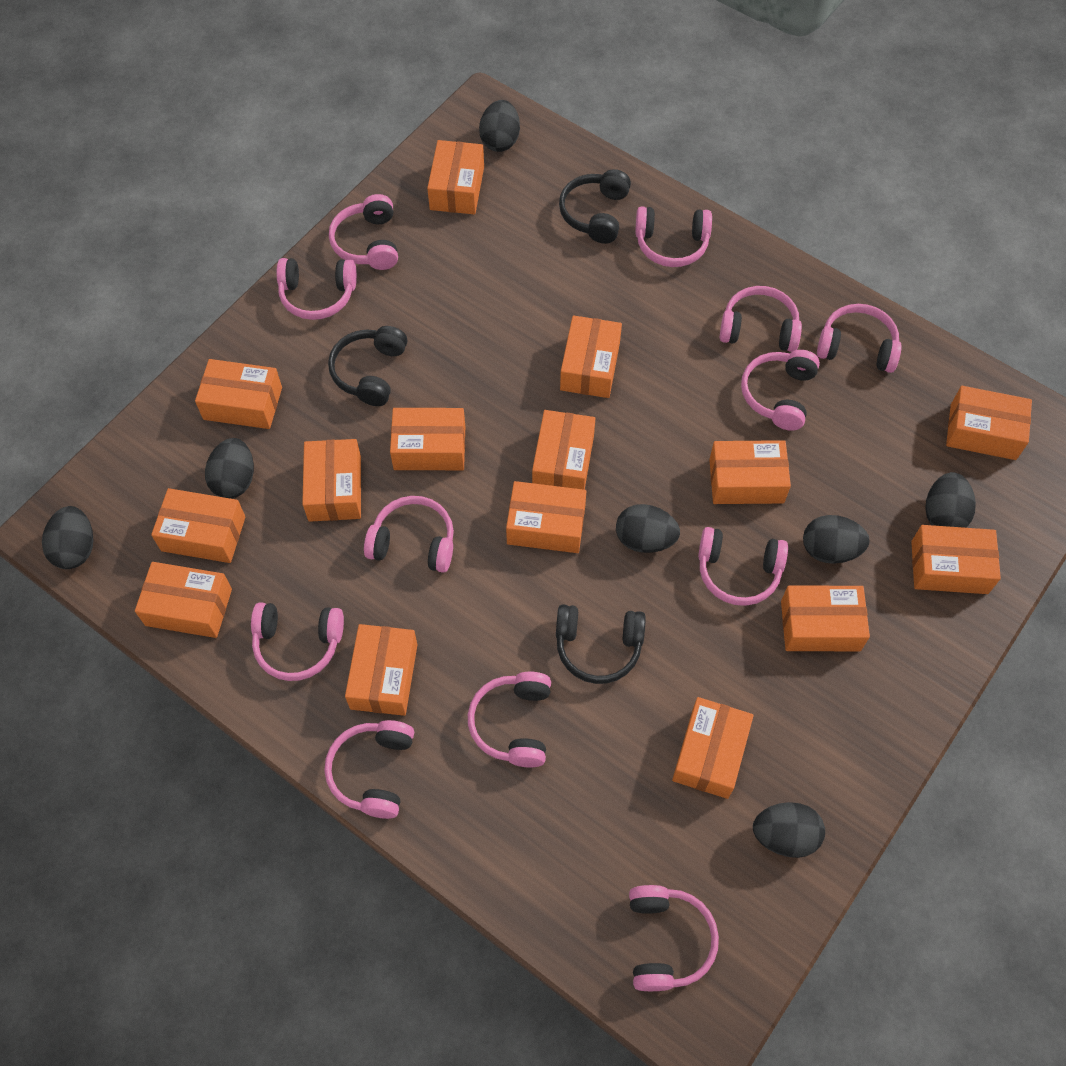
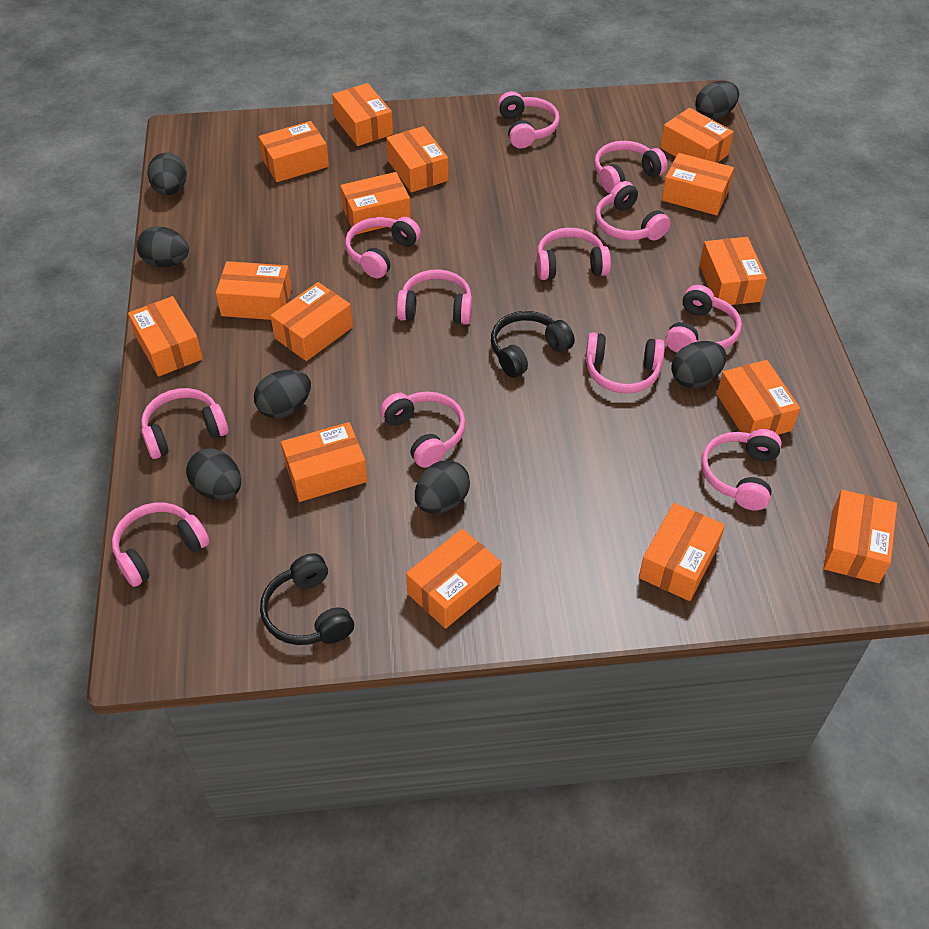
black headphones: [328,326,407,406] [556,604,646,684] [559,169,631,244] = 3 -> [260,553,354,645] [491,311,575,378] = 2

